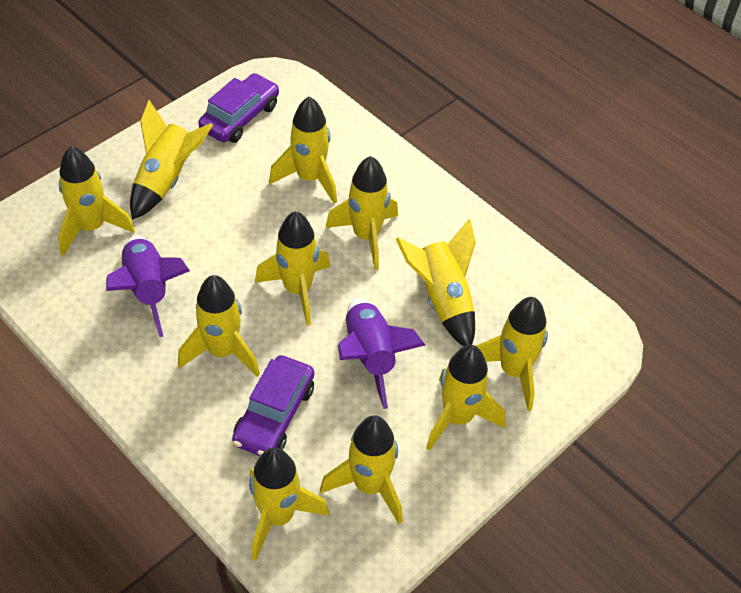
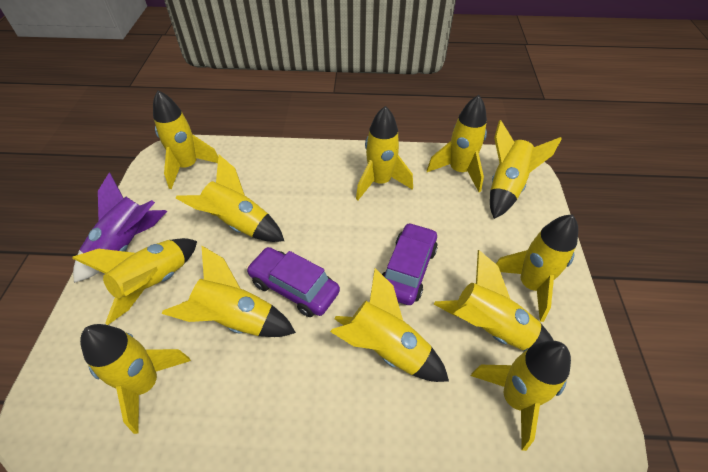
purple rocket: [106,236,190,337] [338,298,425,409] = 2 -> [73,172,167,283] = 1
yellow rocket: [58,146,135,256] [130,100,213,220] [178,275,260,377] [249,448,329,561] [255,211,330,326] [269,96,337,204] [320,416,403,524] [325,156,398,270] [396,218,476,346] [426,345,506,451] [476,297,548,411] = 11 -> [72,238,197,325] [80,324,191,434] [153,90,218,189] [162,246,296,337] [176,155,284,242] [330,268,449,382] [356,106,413,200] [426,95,487,192] [434,250,554,351] [471,341,571,451] [490,120,562,219] [496,214,578,322] = 12

